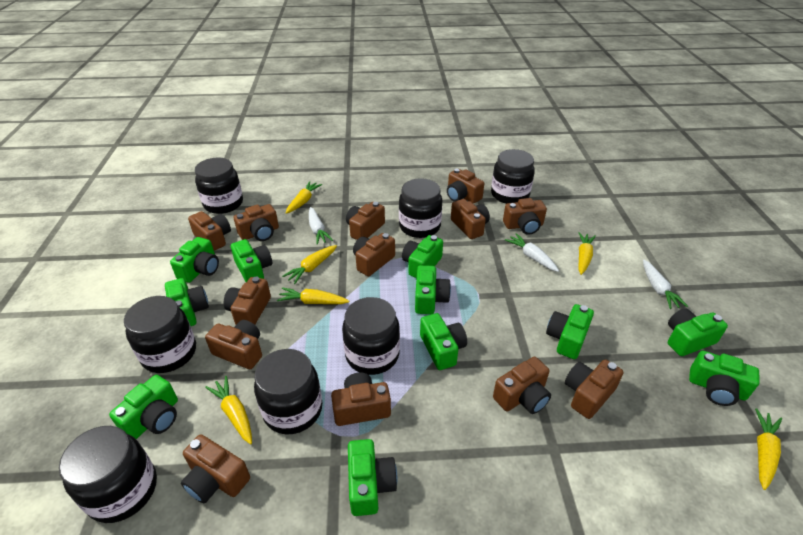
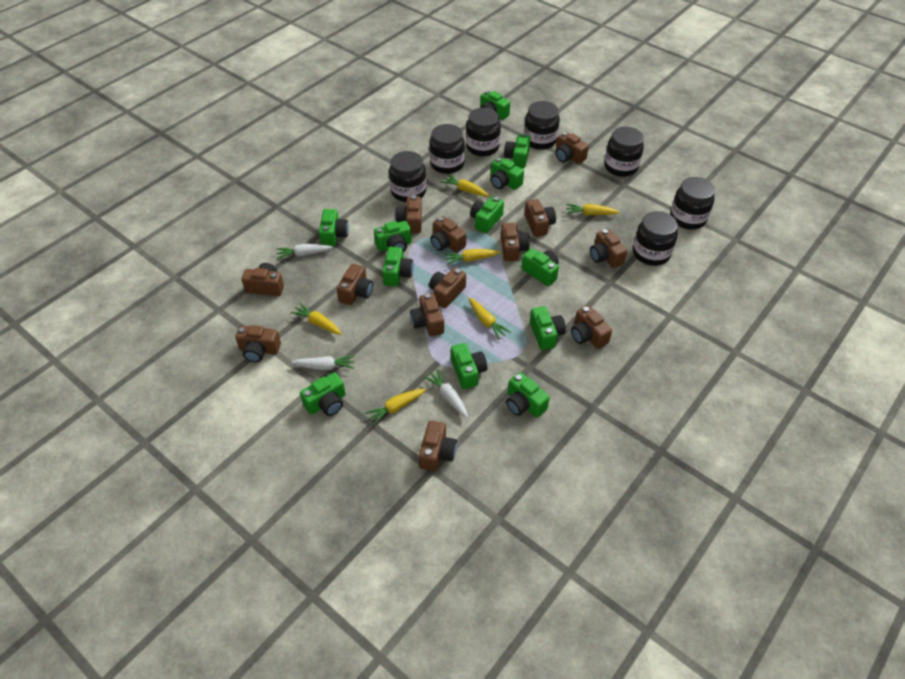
green camera: [109,375,178,439] [165,278,209,326] [170,237,219,283] [231,239,272,282] [348,439,398,516] [402,235,443,278] [415,265,451,314] [420,313,467,370] [546,304,594,359] [668,308,728,356] [689,351,760,406] = 11 -> [300,373,346,416] [319,209,349,247] [374,221,412,252] [382,246,413,287] [451,343,487,389] [470,196,504,233] [480,91,510,120] [490,157,524,190] [504,133,531,168] [506,372,550,418] [521,249,559,286] [530,306,566,350] = 12

